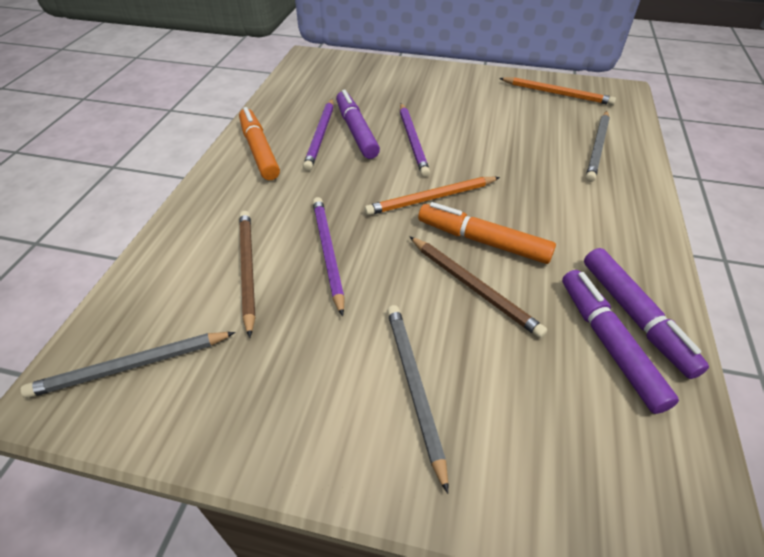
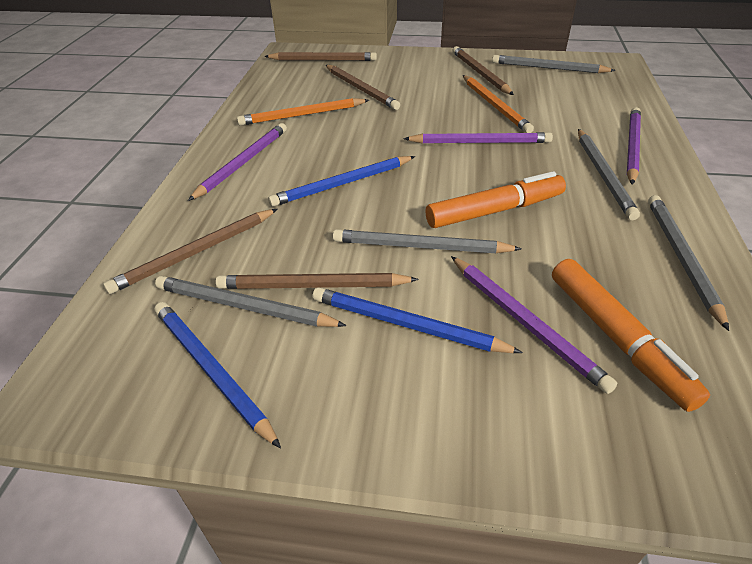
blue pencil: none = 0 -> [154,302,281,449] [268,156,415,207] [313,287,523,353] = 3
brown pencil: [239,211,255,338] [410,237,547,338] = 2 -> [103,209,277,294] [216,273,419,289] [264,52,377,61] [326,65,400,110] [453,46,514,95] = 5
grey pencil: [21,332,236,398] [387,305,448,494] [586,111,610,182] = 3 -> [155,276,347,327] [333,229,521,253] [492,55,616,73] [578,129,640,220] [648,195,729,331] = 5
purple marker: [336,90,380,159] [562,270,679,414] [584,248,709,379] = 3 -> none = 0
purple pencil: [303,98,334,171] [313,197,345,316] [400,103,430,177] = 3 -> [188,123,287,201] [403,132,553,144] [451,256,617,394] [627,107,641,185] = 4

